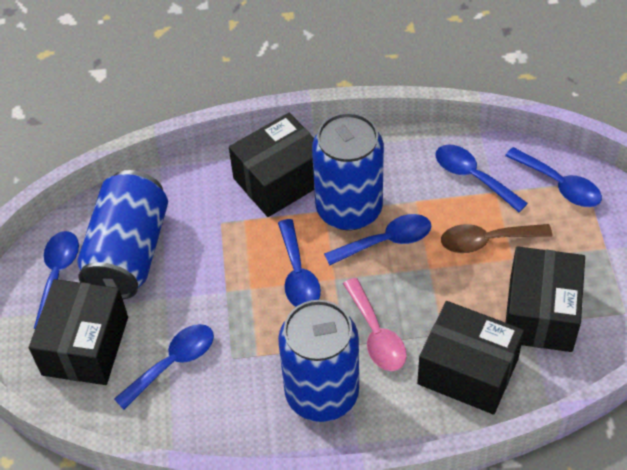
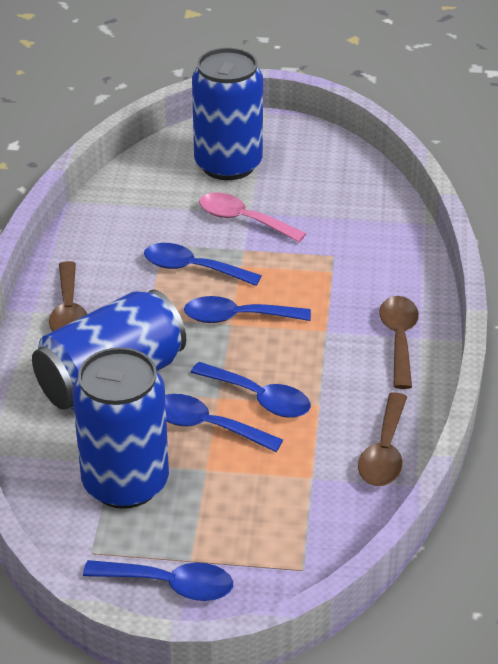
black box: [29,279,128,385] [229,113,315,217] [417,301,524,414] [506,246,585,352] = 4 -> none = 0
blue spoon: [34,231,79,329] [114,324,214,409] [278,219,321,307] [324,214,431,265] [435,145,528,212] [505,147,602,207] = 6 -> [83,560,233,601] [144,243,262,286] [165,394,283,452] [184,296,311,323] [191,362,311,418] = 5
brown spoon: [441,224,552,253] = 1 -> [49,261,87,331] [358,392,407,486] [379,296,419,389] = 3

